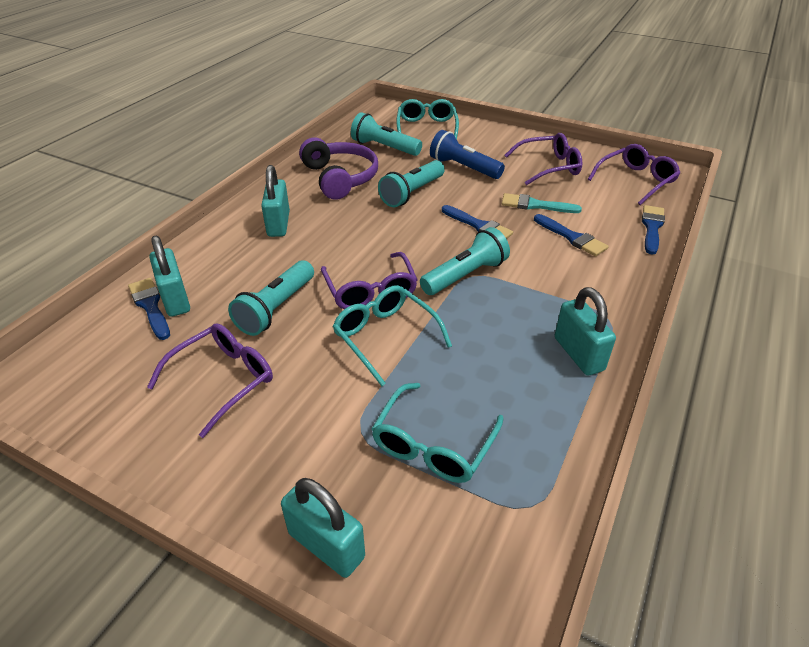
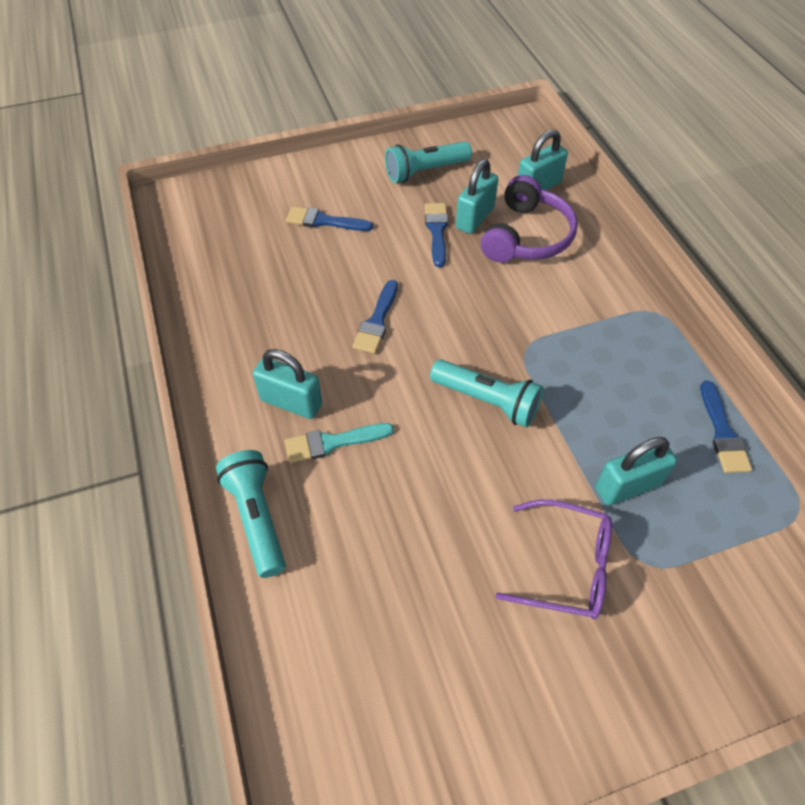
blue flashlight: [430,130,505,179] = 1 -> none = 0
purple glasses: [147,323,273,438] [321,252,418,309] [504,133,582,185] [588,144,680,205] = 4 -> [496,499,612,619] = 1
turquoise flashlight: [228,260,314,336] [351,112,422,156] [378,160,445,207] [420,227,510,295] = 4 -> [216,450,285,578] [385,141,472,183] [430,359,543,427] = 3
turquoise glasses: [333,285,452,386] [372,383,504,483] [396,99,459,139] = 3 -> none = 0

